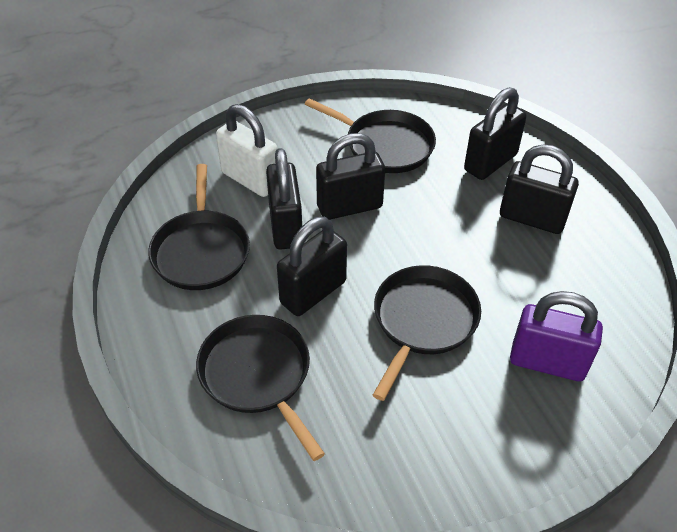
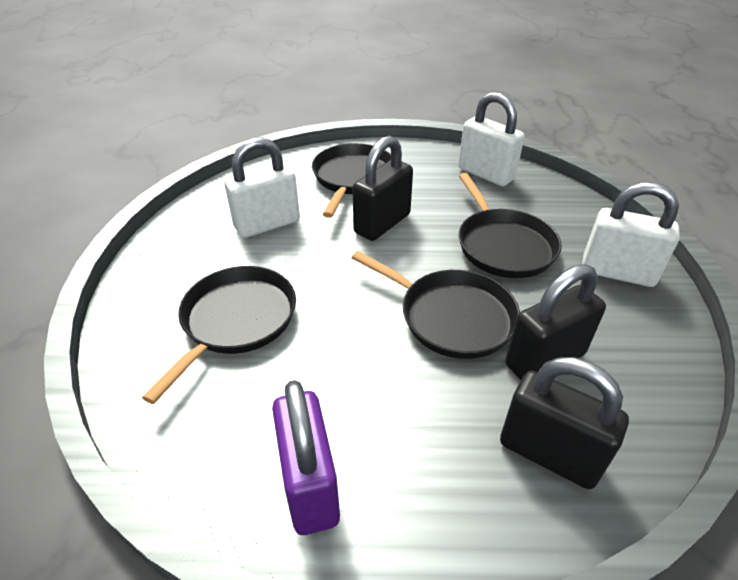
black padlock: [266,148,302,250] [277,217,347,316] [316,133,385,220] [464,87,527,180] [500,144,579,234] = 5 -> [353,136,413,241] [500,357,629,489] [505,264,606,380] = 3
white padlock: [216,104,278,197] = 1 -> [224,137,300,238] [458,92,524,186] [582,182,680,287] = 3

